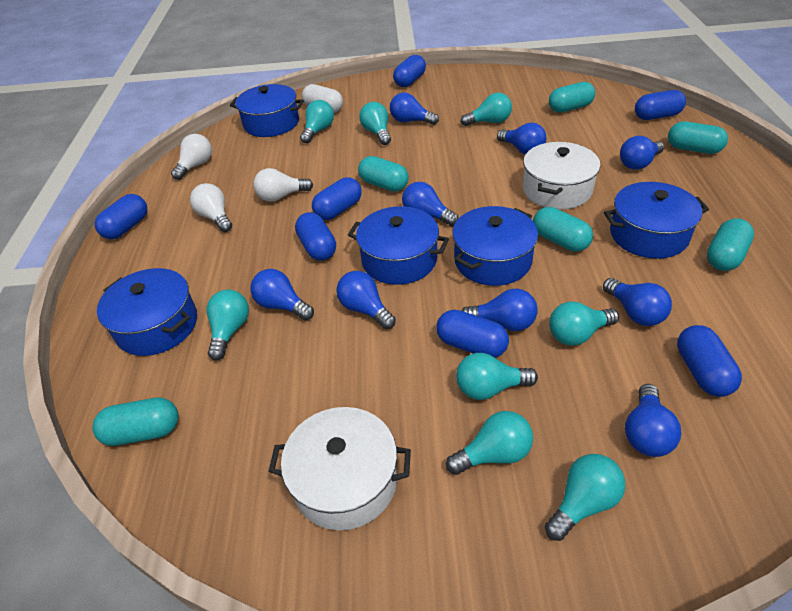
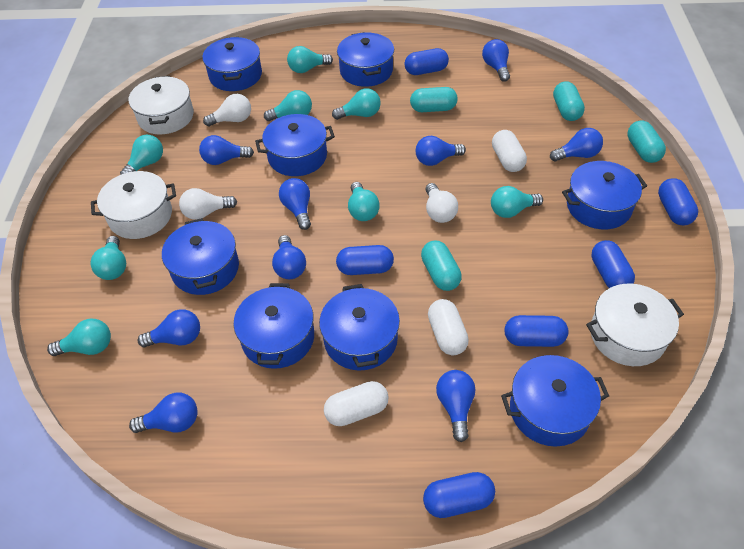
blue capsule: [95,194,147,239] [295,212,336,261] [312,177,362,220] [393,55,426,87] [436,310,509,358] [635,90,686,120] [677,325,742,397] = 7 -> [336,245,394,275] [404,48,449,75] [423,472,495,518] [505,315,568,347] [591,240,635,288] [658,178,698,225] = 6
blue pot: [97,268,197,356] [230,84,304,137] [348,206,449,285] [452,206,538,286] [604,182,709,259] = 5 -> [162,218,239,295] [202,37,262,91] [234,283,314,369] [255,114,335,176] [319,284,400,371] [337,32,394,87] [501,355,609,447] [562,161,647,229] = 8
turquoise capsule: [92,397,179,446] [358,156,409,192] [533,207,593,252] [549,82,595,113] [668,121,728,154] [707,218,754,271] = 6 -> [410,87,458,112] [421,241,462,291] [553,81,585,121] [627,120,666,163] = 4
white capsule: [302,84,343,113] = 1 -> [324,381,389,426] [428,299,469,355] [492,130,527,172] = 3
white pot: [269,407,411,530] [523,142,600,209] = 2 -> [91,171,176,239] [129,76,194,134] [586,284,684,366] = 3

